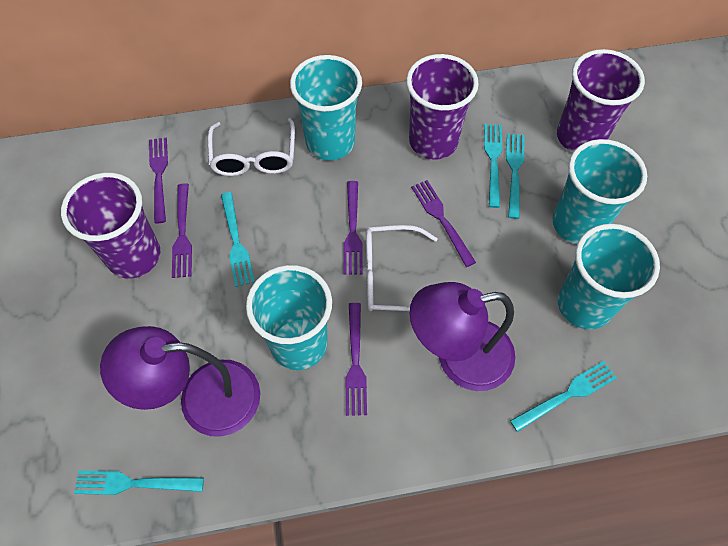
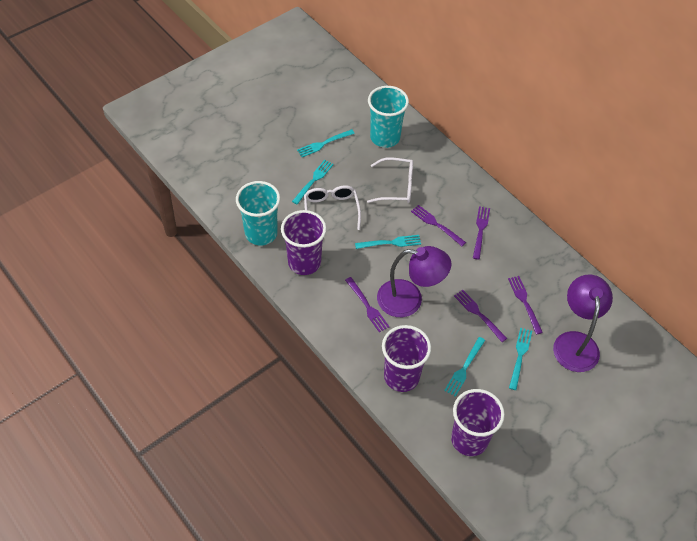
turquoise cup: [246,265,332,370] [290,55,362,160] [553,139,647,245] [558,224,660,329] = 4 -> [236,181,280,246] [368,86,409,148] = 2

